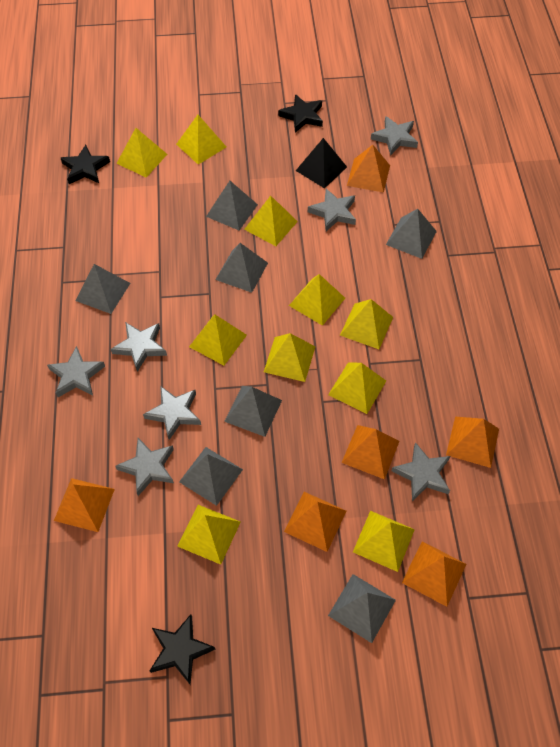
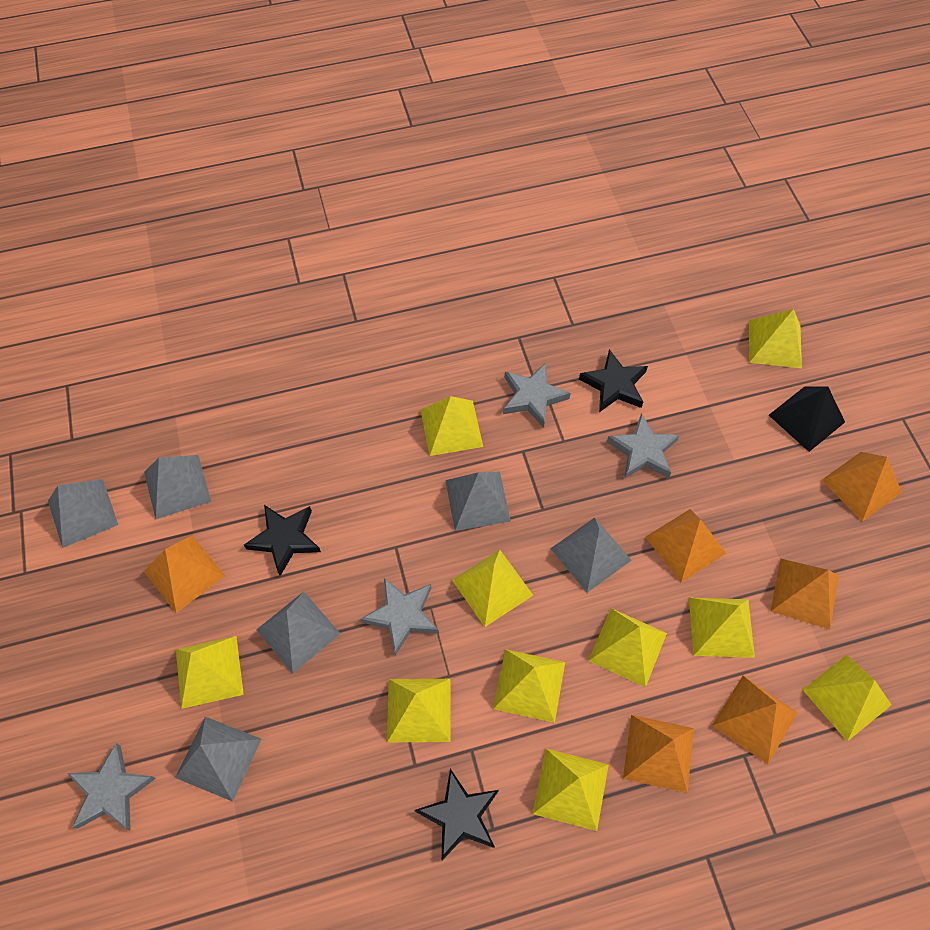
grey pyramid: [75,264,130,314] [179,447,243,506] [206,181,258,230] [215,243,268,293] [224,386,282,437] [328,574,396,643] [386,209,437,259] = 7 -> [48,479,118,548] [144,455,211,519] [175,717,262,802] [257,592,341,674] [445,472,511,531] [550,517,632,593] = 6
grey star: [47,346,105,397] [111,322,167,372] [115,438,174,496] [143,386,201,440] [308,188,356,231] [371,116,418,156] [392,442,450,501] = 7 -> [67,743,156,831] [361,578,439,656] [503,363,571,428] [607,413,680,479] = 4

